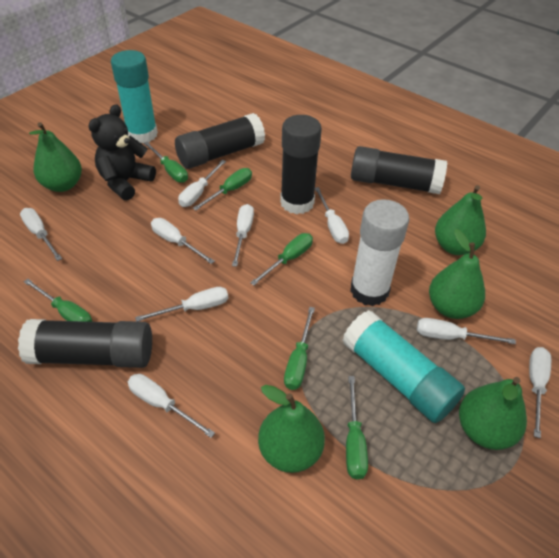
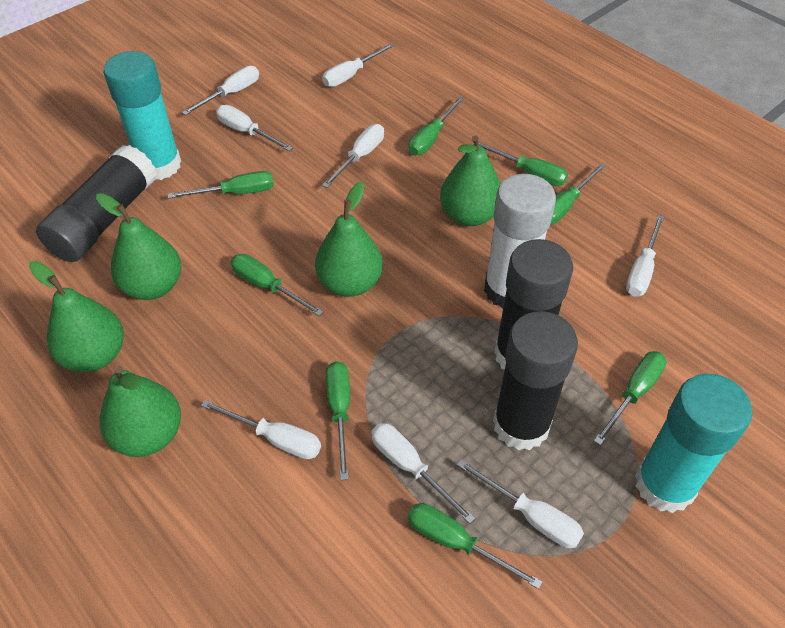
black glue stick: [18,319,152,368] [175,113,265,169] [280,115,322,214] [351,146,447,194] = 4 -> [36,145,157,262] [493,311,578,450] [494,239,573,370] = 3
black teddy bear: [88,104,156,201] = 1 -> none = 0
green screwdriver: [24,279,92,322] [144,142,188,183] [193,168,252,210] [250,233,313,285] [284,307,315,390] [346,376,368,480] = 6 -> [168,171,274,199] [231,254,324,316] [326,361,350,480] [408,503,543,589] [409,96,464,155] [473,142,568,186] [551,163,606,224] [594,351,667,445] = 8
white screwdriver: [20,208,62,261] [128,374,215,438] [135,287,228,322] [151,218,215,264] [178,160,226,207] [232,204,254,267] [315,187,349,244] [417,318,516,344] [529,347,551,438] = 9 -> [182,66,259,115] [201,400,321,459] [216,105,293,151] [322,43,394,87] [322,124,384,188] [371,423,475,524] [457,459,584,548] [626,215,664,297] = 8

